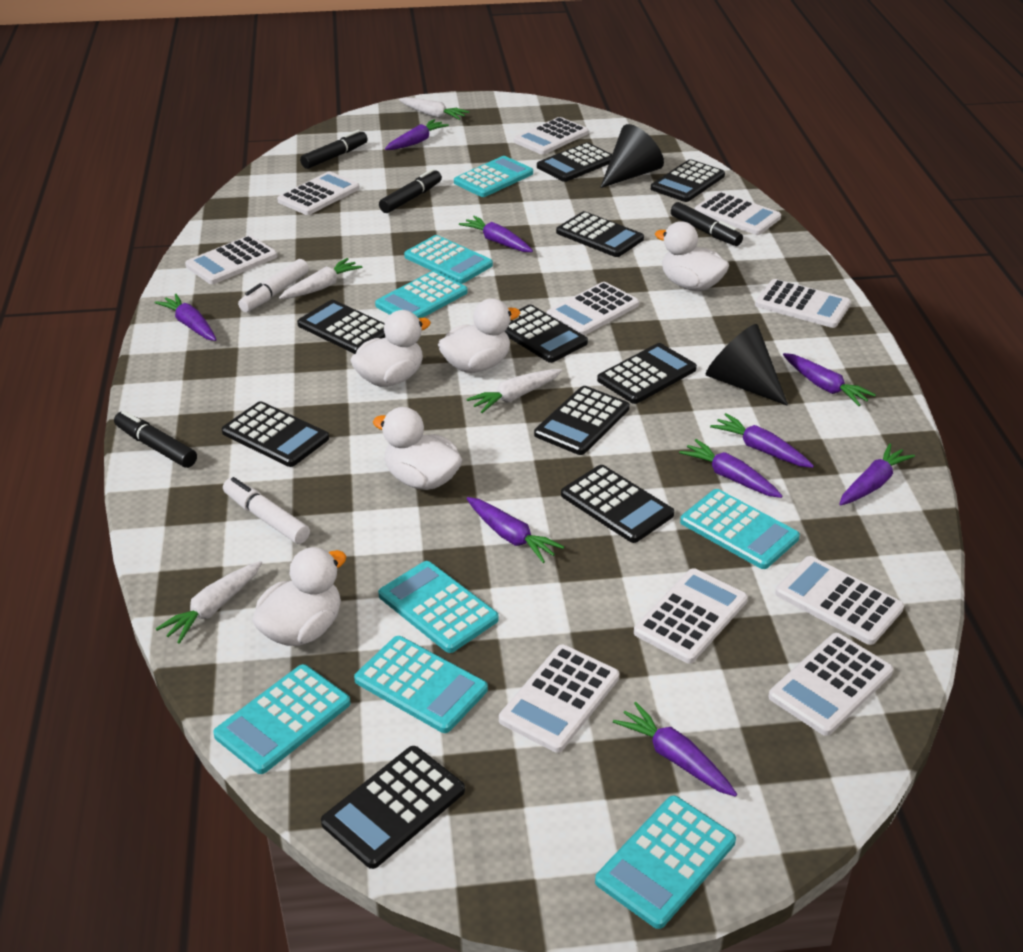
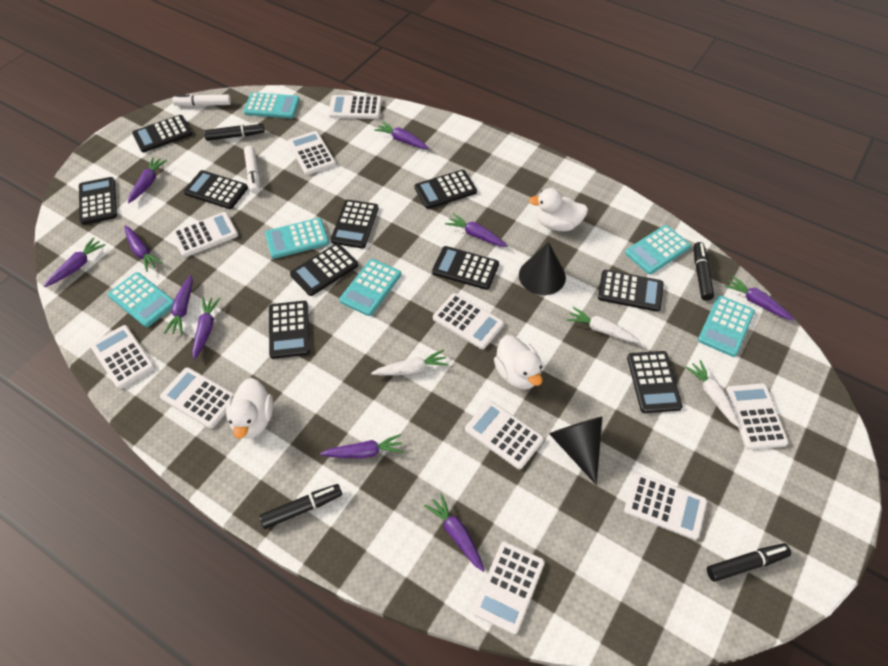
purple carrot: [155,294,216,341] [385,119,449,150] [459,216,533,252] [466,497,564,563] [613,702,737,797] [679,439,783,498] [710,413,814,468] [783,353,876,406] [839,444,915,505] = 9 -> [44,238,105,287] [124,226,163,272] [128,157,167,203] [164,275,193,335] [192,297,220,360] [320,434,404,459] [374,121,429,149] [424,493,485,572] [445,213,507,247] [724,276,794,320] = 10
turquoise calculator: [213,664,351,774] [354,636,488,733] [375,271,468,318] [378,561,499,653] [404,235,493,284] [454,156,533,197] [595,796,736,929] [680,489,800,569] = 8 -> [108,272,174,327] [244,92,300,118] [265,218,329,259] [339,259,401,316] [625,225,691,274] [698,295,755,357] = 6
white carrot: [156,561,262,644] [279,258,362,299] [399,97,469,120] [467,369,562,413] = 4 -> [371,349,449,375] [567,307,640,343] [685,360,740,428] = 3
white duck: [252,547,346,646] [350,310,431,387] [373,407,462,490] [438,298,520,373] [655,221,729,291] = 5 -> [226,378,273,439] [494,335,543,390] [529,188,588,231] = 3

